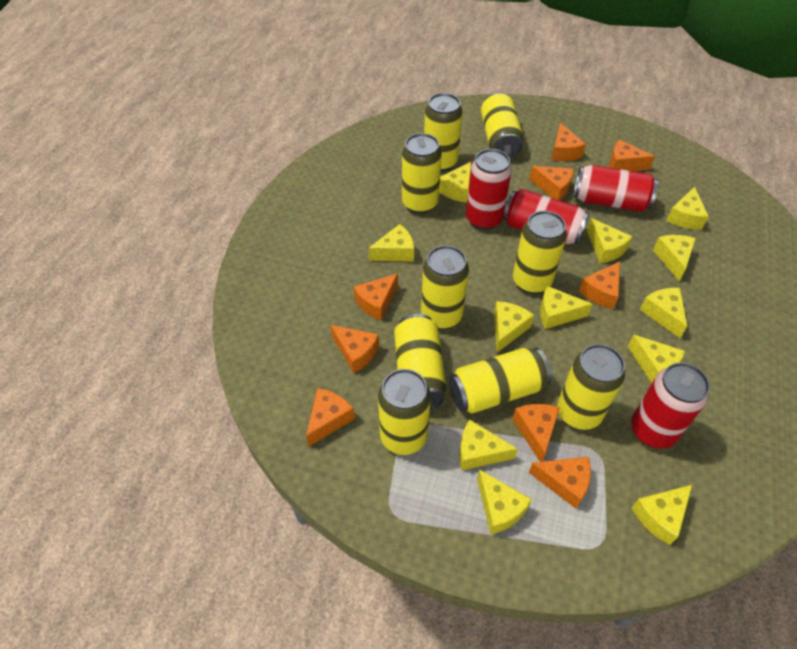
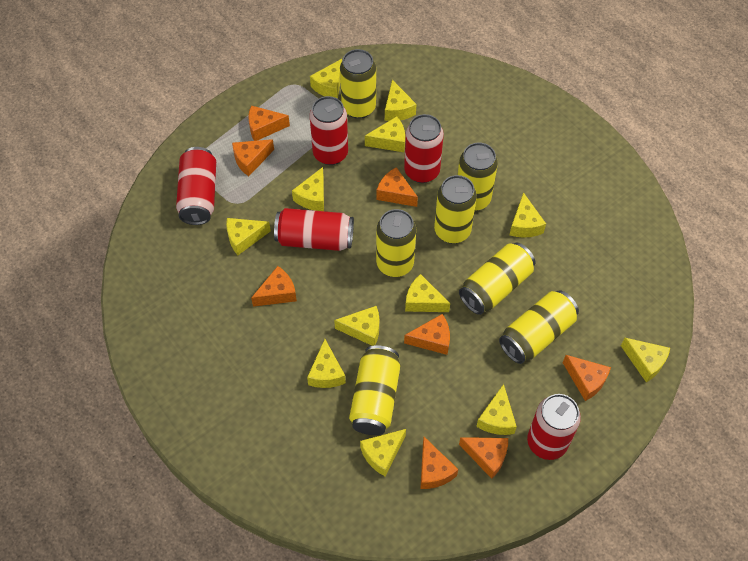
orange cheese: [306,388,355,446] [330,325,379,373] [354,273,398,321] [512,404,560,462] [529,166,574,200] [529,457,591,509] [551,123,586,161] [579,261,620,309] [609,140,655,171] = 9 -> [232,139,274,176] [248,105,290,141] [251,266,297,307] [377,167,418,207] [404,314,450,355] [420,437,458,489] [459,437,508,479] [563,355,611,401] = 8
red can: [466,149,512,230] [503,189,589,245] [574,165,658,212] [631,363,710,449] = 4 -> [176,147,216,225] [274,208,354,251] [310,96,348,165] [404,114,444,183] [527,394,581,460] = 5
yellow can: [378,369,431,455] [394,314,446,410] [402,133,442,214] [421,245,469,329] [424,93,462,172] [449,348,552,414] [481,93,524,159] [513,211,567,294] [557,344,625,430] = 9 -> [340,49,376,119] [349,345,400,435] [376,209,416,277] [434,175,477,244] [458,143,498,211] [459,243,536,315] [499,290,579,364] = 7

